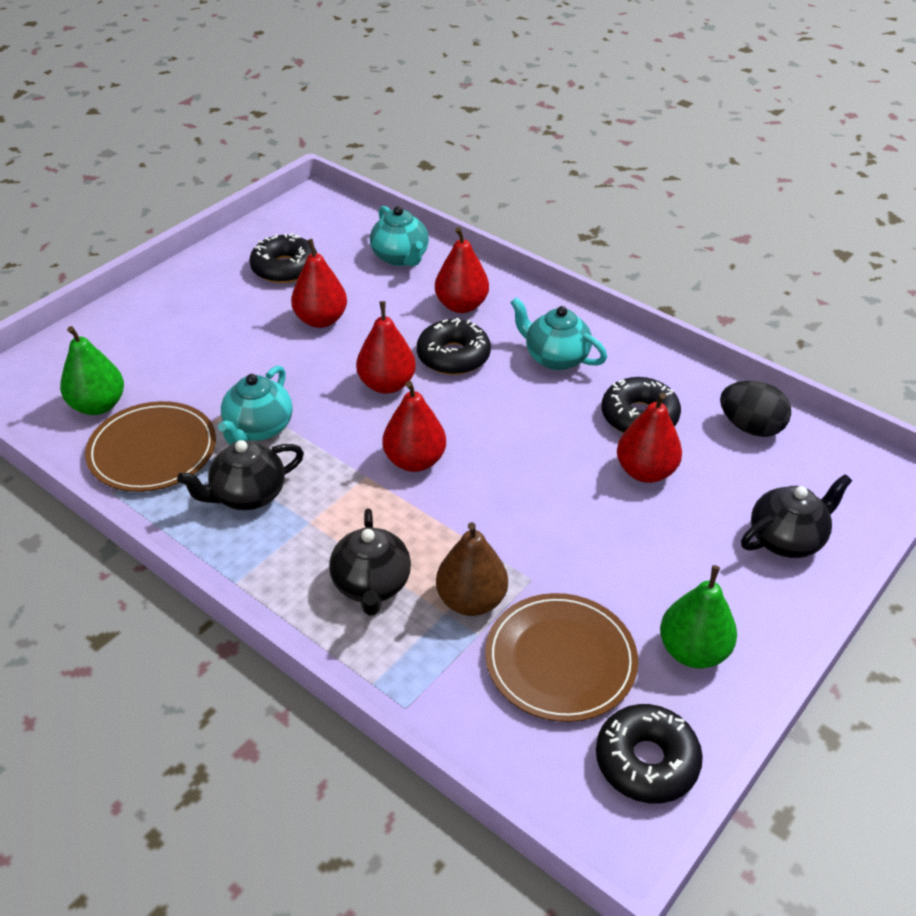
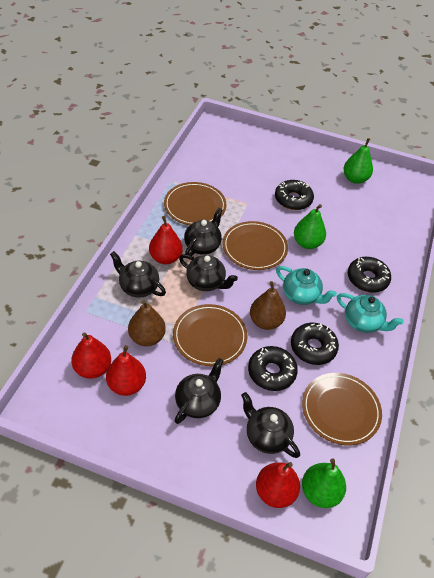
black egg: [720,381,791,437] = 1 -> none = 0
black teapot: [177,440,304,510] [329,508,411,616] [741,474,852,558] = 3 -> [110,251,166,298] [175,358,224,424] [179,254,238,291] [184,208,223,256] [241,392,300,458] = 5
brown pear: [436,522,508,616] = 1 -> [128,300,166,346] [250,281,286,330] = 2
brown plate: [85,401,216,492] [485,593,638,722] = 2 -> [164,182,227,225] [173,304,248,366] [223,221,288,270] [302,373,382,445] = 4
green pear: [60,326,124,415] [660,565,737,668] = 2 -> [294,204,326,249] [302,458,346,508] [344,138,373,184] = 3
red pear: [291,239,347,328] [356,301,416,394] [382,381,446,472] [435,227,489,313] [617,393,682,483] = 5 -> [71,332,111,379] [106,345,146,396] [149,216,183,264] [256,462,300,508] = 4
turquoise teapot: [218,366,292,445] [370,206,429,266] [510,297,607,370] = 3 -> [276,266,337,305] [337,293,404,333] = 2

